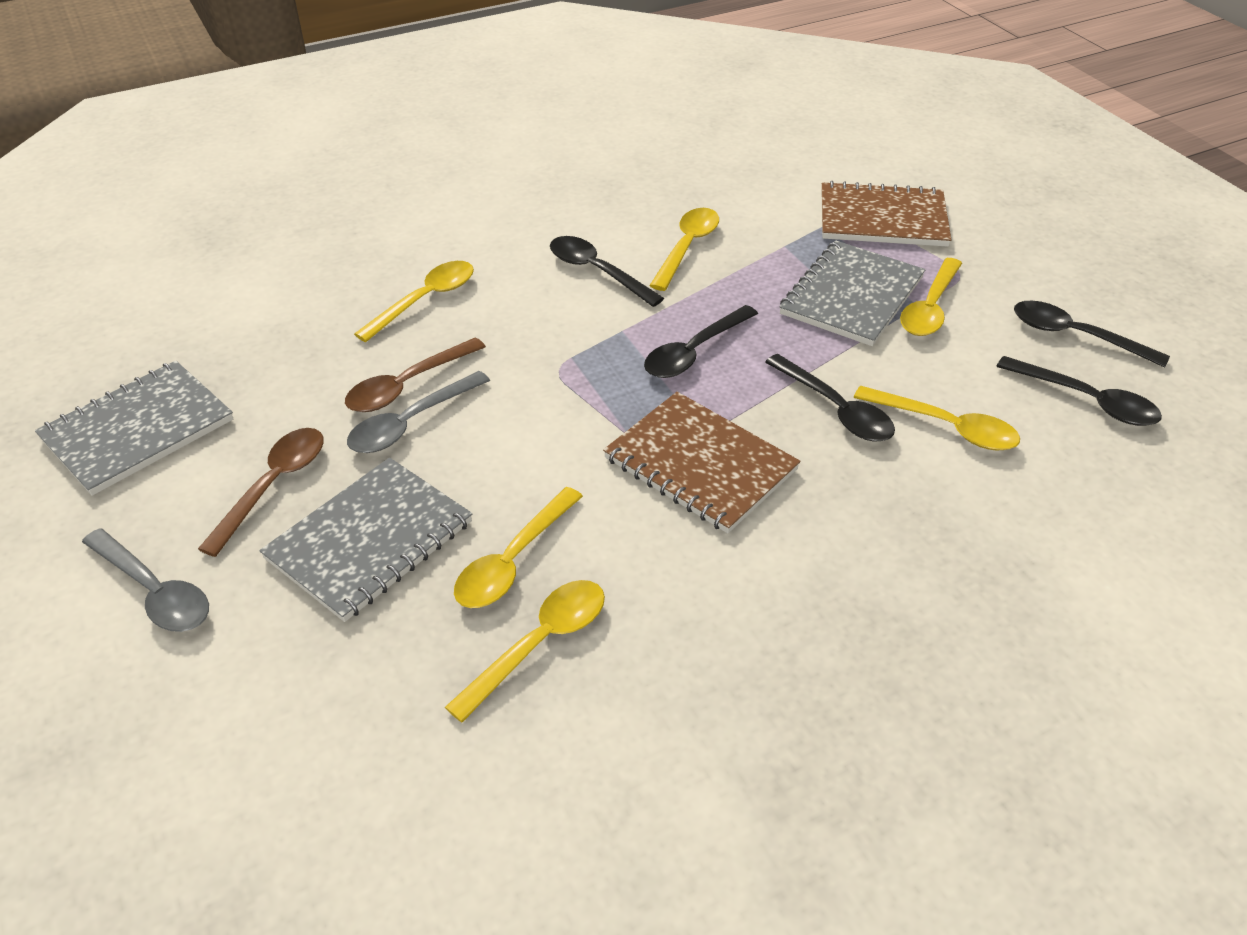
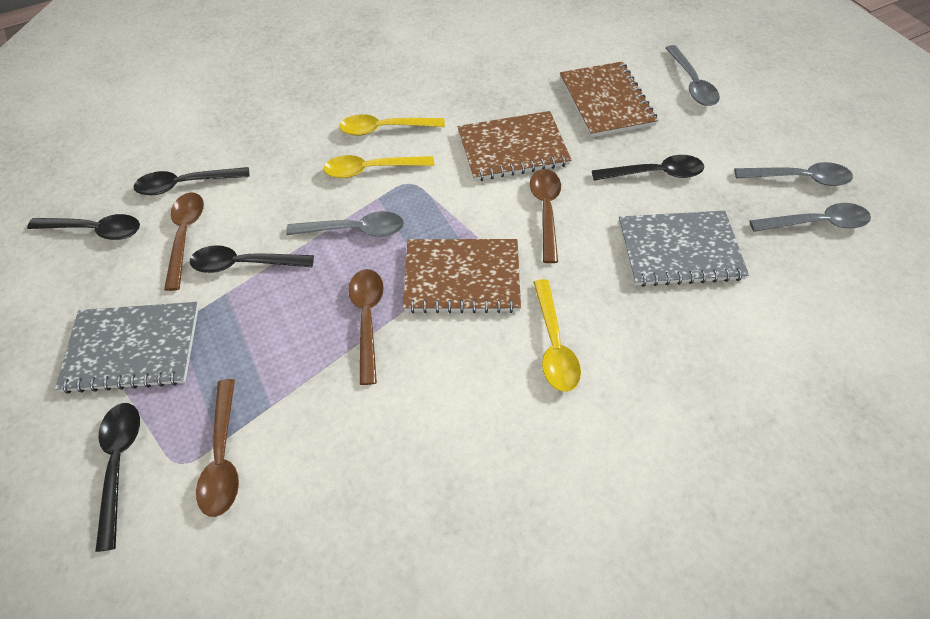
brown notebook: [603,392,801,533] [822,181,951,247] = 2 -> [403,239,521,313] [458,111,572,181] [560,62,658,137] = 3
brown spoon: [198,428,324,557] [345,338,486,412] = 2 -> [164,192,204,291] [196,379,239,517] [348,269,384,385] [530,169,561,263] = 4
grey notebook: [35,361,233,496] [259,458,473,622] [779,240,925,346] = 3 -> [55,302,199,394] [618,211,749,287] = 2
grey spoon: [82,528,209,632] [347,371,490,453] = 2 -> [286,211,404,237] [666,45,720,106] [735,162,853,186] [750,203,871,232] = 4
yellow spoon: [354,261,474,342] [445,580,605,723] [454,487,583,608] [649,208,719,291] [854,386,1020,451] [900,258,962,336] = 6 -> [323,155,434,178] [339,114,445,136] [533,279,581,392] = 3

